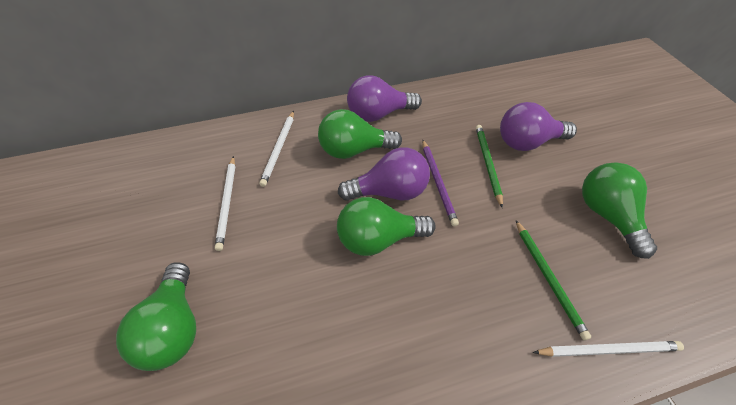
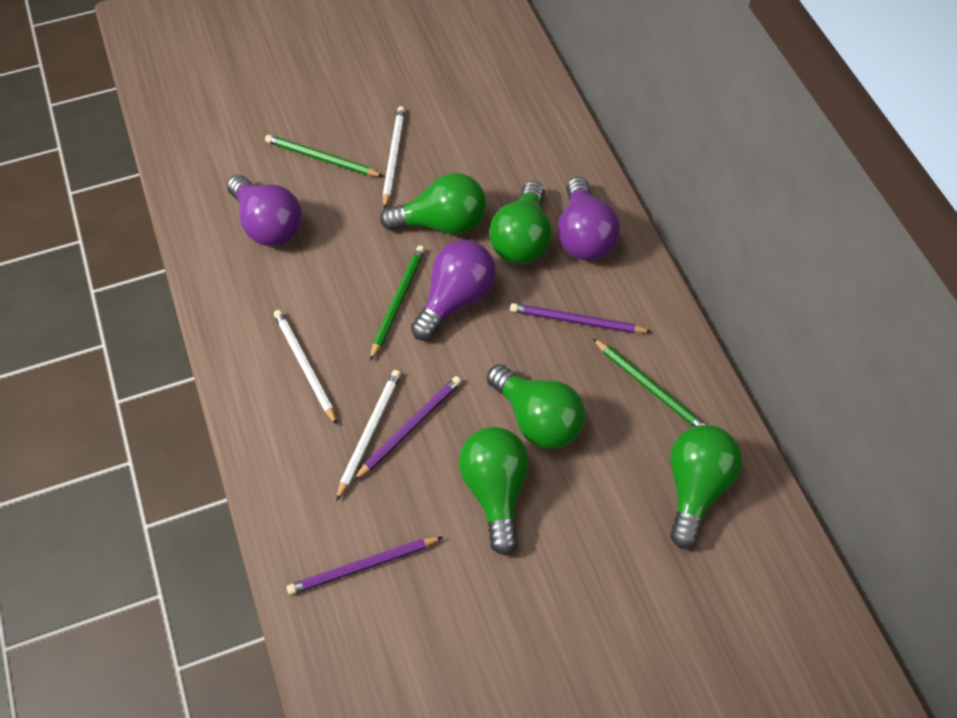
green light bulb: [116,262,196,371] [318,109,402,159] [337,197,436,256] [582,162,657,259] = 4 -> [380,173,486,235] [458,427,529,555] [487,364,585,449] [489,181,551,264] [670,425,742,549] = 5
green pencil: [476,125,503,208] [516,220,591,340] = 2 -> [265,135,383,177] [370,245,425,361] [592,338,706,427] = 3
purple pencil: [422,140,459,226] = 1 -> [287,537,443,595] [353,376,462,481] [510,303,652,333] = 3

